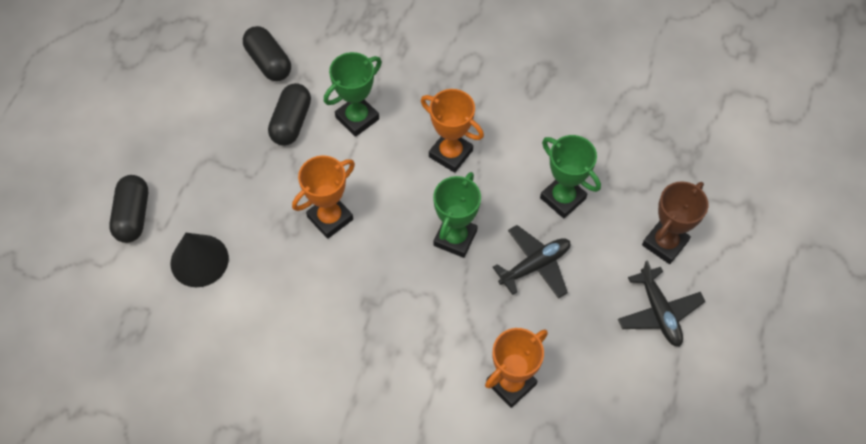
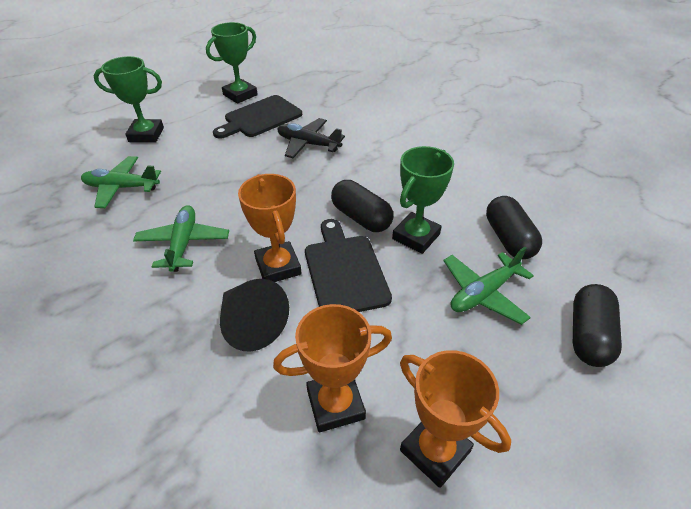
black cutting board: none = 0 -> [213,95,302,139] [305,219,392,312] = 2
black plane: [493,225,570,299] [618,260,705,347] = 2 -> [277,118,345,158] = 1
brown trophy: [642,181,708,264] = 1 -> none = 0
green plane: none = 0 -> [81,156,161,208] [133,205,229,272] [443,247,534,325] = 3

